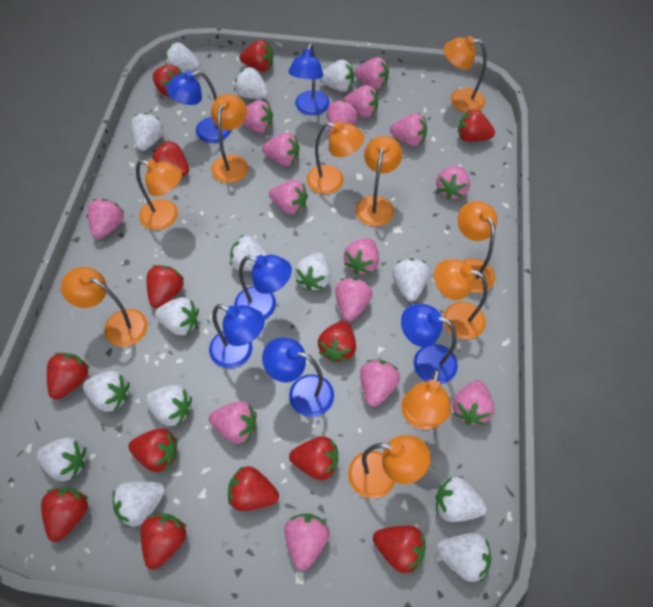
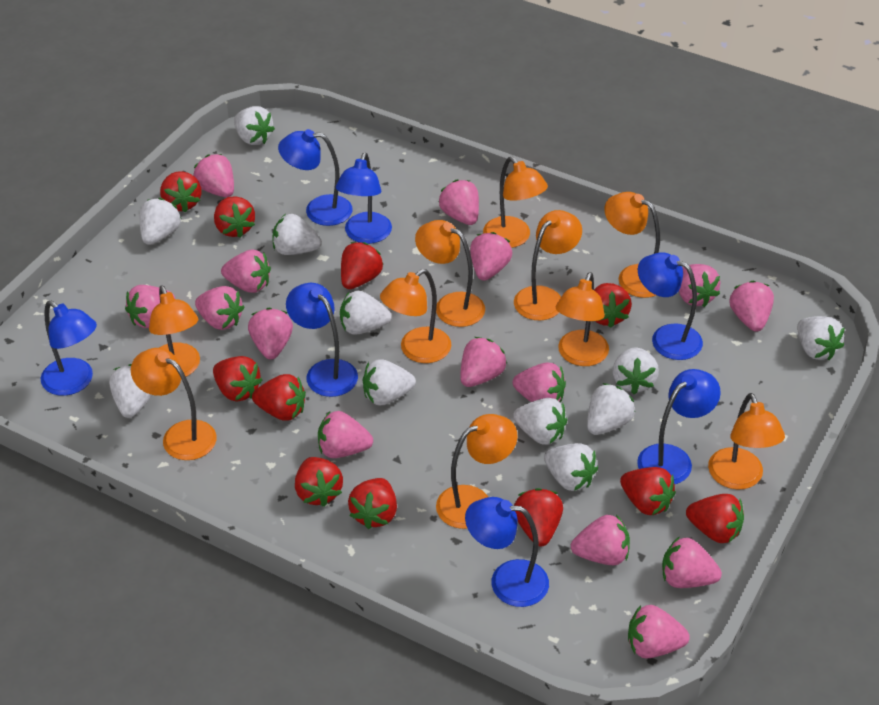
blue lamp: [166,70,231,143] [209,304,265,368] [234,255,292,319] [262,337,334,417] [288,44,330,115] [401,304,458,384] = 6 -> [41,301,97,396] [278,129,352,226] [286,283,358,397] [336,153,392,244] [465,497,549,607] [637,369,721,484] [638,253,703,360] = 7
red strawberry: [41,487,89,542] [47,353,90,399] [128,428,178,472] [140,514,187,570] [146,265,184,308] [152,141,189,176] [153,65,182,97] [228,466,279,511] [240,40,273,72] [289,436,338,480] [318,321,356,363] [373,525,425,574] [458,109,495,142] = 13 -> [160,171,201,212] [213,356,262,401] [214,196,255,238] [252,374,306,421] [295,457,343,507] [341,242,383,289] [348,478,397,529] [514,488,563,546] [594,283,632,328] [620,467,676,515] [686,494,744,543] = 11
white strawberry: [36,437,86,482] [83,371,130,412] [112,481,165,528] [131,113,164,151] [145,385,192,426] [155,297,199,335] [165,42,200,73] [230,235,268,271] [234,67,269,99] [295,253,331,291] [320,60,354,92] [392,258,429,301] [435,477,487,522] [436,533,491,582] = 14 -> [109,364,152,418] [140,198,181,245] [234,106,275,145] [272,214,322,255] [340,291,391,335] [363,359,416,405] [513,398,567,445] [544,443,598,491] [587,383,635,435] [613,347,659,394] [797,316,844,360] = 11

